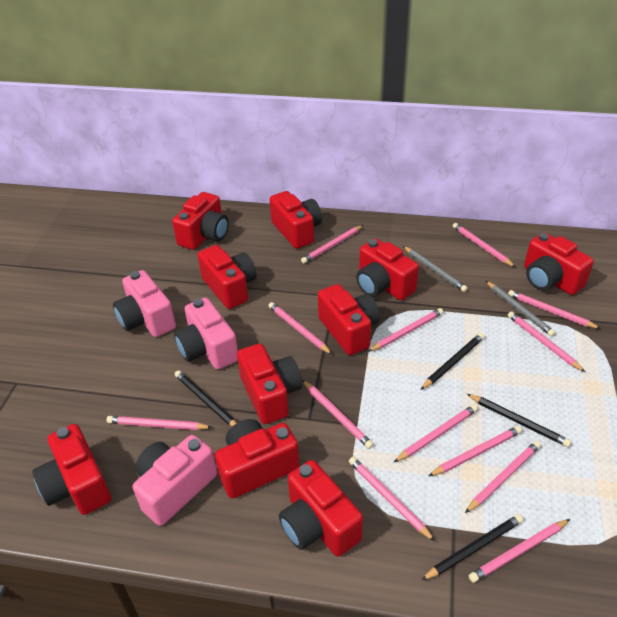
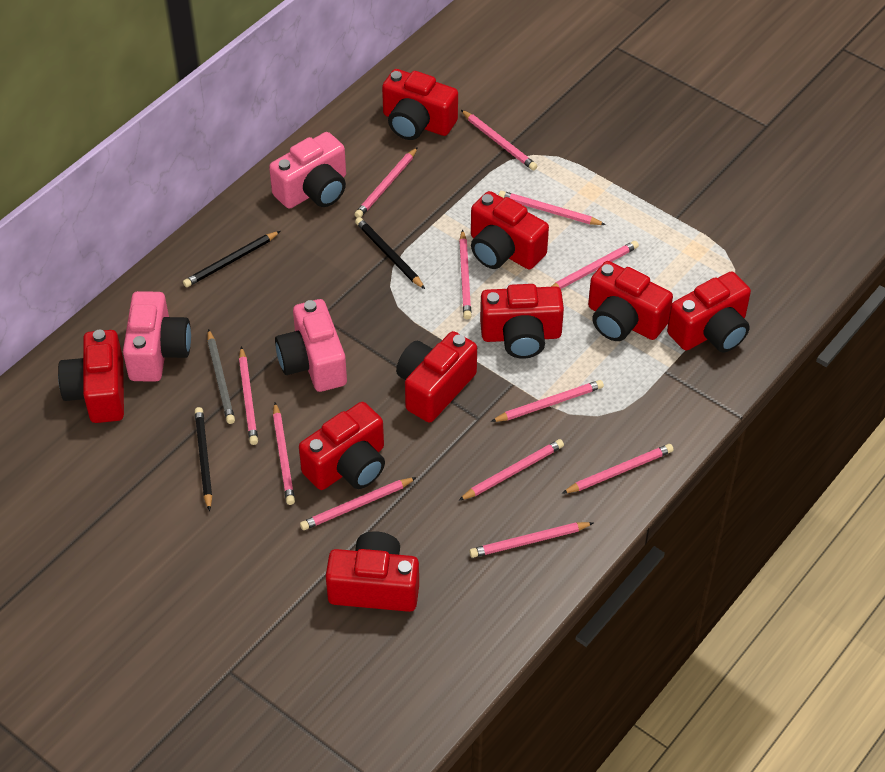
black pencil: [175,370,236,427] [420,333,484,390] [422,514,523,580] [467,394,571,447] = 4 -> [183,231,280,287] [195,407,212,511] [355,217,425,289] = 3
grey pencil: [403,246,468,292] [486,281,555,337] = 2 -> [207,329,235,424] = 1
pink pencil: [107,416,212,430] [268,302,332,354] [301,225,363,263] [302,380,374,449] [349,457,435,541] [368,308,443,352] [394,404,478,462] [429,426,522,476] [453,223,515,267] [465,441,541,513] [469,519,570,583] [508,290,601,329] [508,311,585,372] = 13 -> [239,347,258,445] [273,402,295,505] [300,477,417,530] [354,147,418,218] [458,439,564,501] [459,229,472,319] [461,110,537,170] [469,522,593,558] [491,380,604,422] [499,191,606,225] [551,241,639,289] [562,444,674,494] = 12
red camera: [32,424,111,515] [172,192,229,250] [198,245,257,309] [215,419,300,499] [237,343,302,424] [269,191,322,249] [279,460,363,557] [318,284,380,355] [356,239,419,300] [524,232,594,295] = 10 -> [58,330,124,423] [299,402,385,490] [326,531,419,612] [382,69,458,140] [396,331,477,423] [471,191,549,269] [480,284,564,359] [588,261,673,341] [667,272,751,352] = 9

